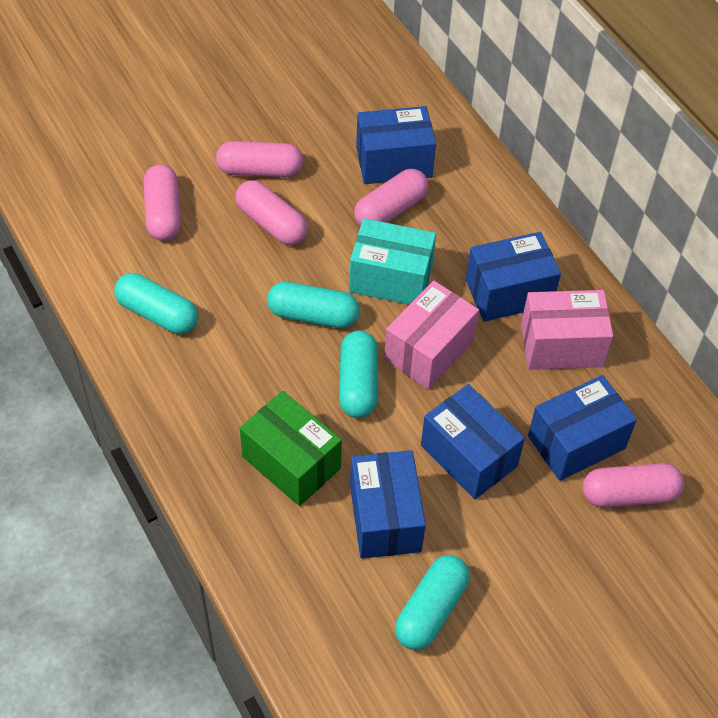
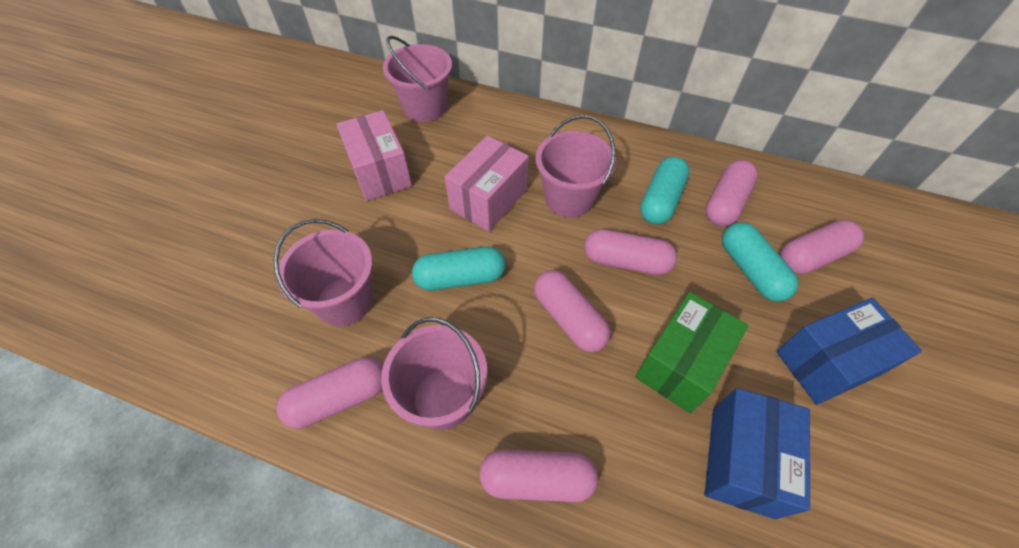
blue box: [350,450,426,559] [356,106,436,184] [421,384,525,499] [466,232,561,322] [528,375,637,481] = 5 -> [704,388,810,519] [776,298,922,405] = 2
pink bucket: none = 0 -> [273,219,373,326] [381,318,488,430] [383,36,452,122] [536,115,616,218] = 4
pink capsule: [143,165,181,241] [216,141,303,177] [235,180,308,245] [354,169,428,226] [582,463,684,508] = 5 -> [277,357,383,429] [479,449,598,502] [534,270,611,352] [584,229,677,275] [706,160,758,226] [780,220,864,274] = 6
turquoise box: [349,218,436,305] = 1 -> none = 0
turquoise capsule: [114,273,198,334] [267,282,360,328] [339,330,378,418] [395,555,470,650] = 4 -> [412,246,506,291] [640,157,689,224] [722,222,799,302] = 3

